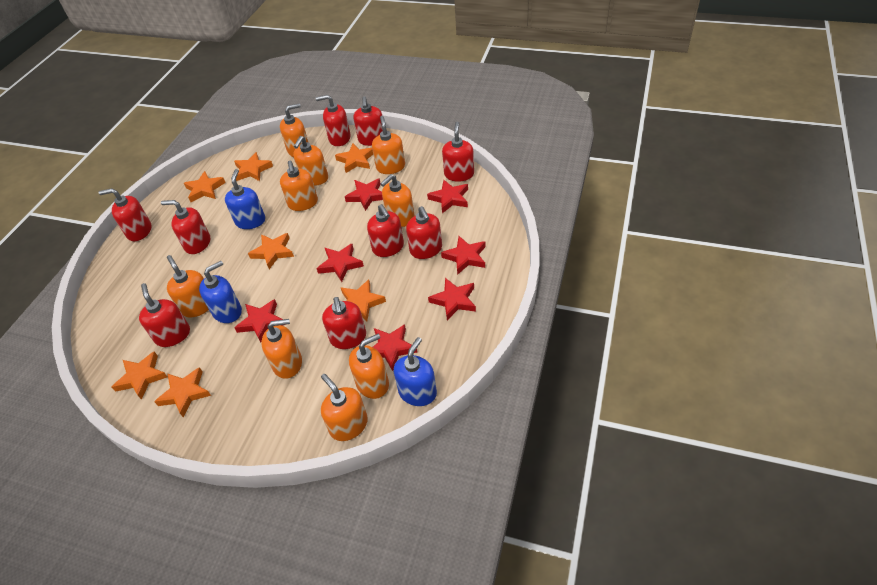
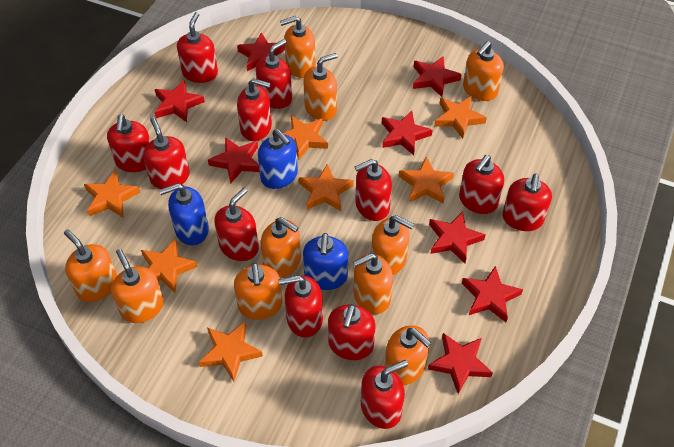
orange soap dispenser: [167,255,209,317] [261,319,302,379] [280,103,308,157] [280,161,318,211] [293,136,328,186] [321,374,368,441] [349,334,389,399] [372,116,405,174] [380,174,415,227] = 9 -> [64,229,117,302] [111,249,164,323] [234,263,282,320] [261,217,301,278] [280,16,316,78] [303,53,338,121] [353,253,393,314] [371,215,414,275] [384,325,432,386] [463,41,504,101] = 10
red soap dispenser: [99,188,151,241] [139,283,190,347] [161,200,210,254] [316,95,351,146] [322,297,366,349] [353,96,383,146] [367,204,404,257] [406,206,442,259] [442,122,474,182] = 9 -> [107,114,151,172] [143,117,190,189] [177,12,218,83] [215,188,259,261] [237,78,272,141] [256,39,292,109] [278,275,323,337] [328,304,376,360] [355,159,392,221] [361,360,408,429] [459,155,504,214] [502,173,552,231] = 12
red star: [234,299,283,342] [316,244,364,282] [345,178,383,211] [373,324,417,371] [427,180,468,213] [428,278,476,320] [441,236,486,275] = 7 -> [155,80,205,122] [208,137,260,184] [237,32,285,71] [382,111,432,155] [413,56,462,97] [428,333,493,394] [429,211,485,263] [462,266,523,322] = 8

